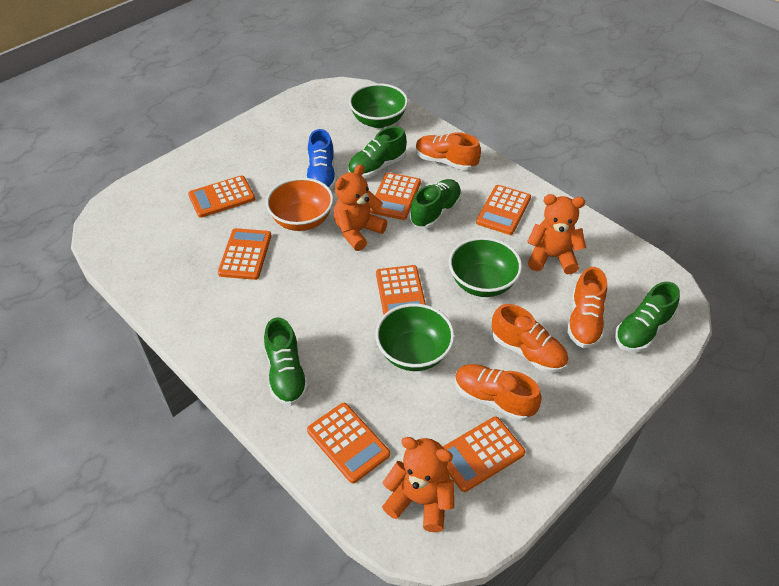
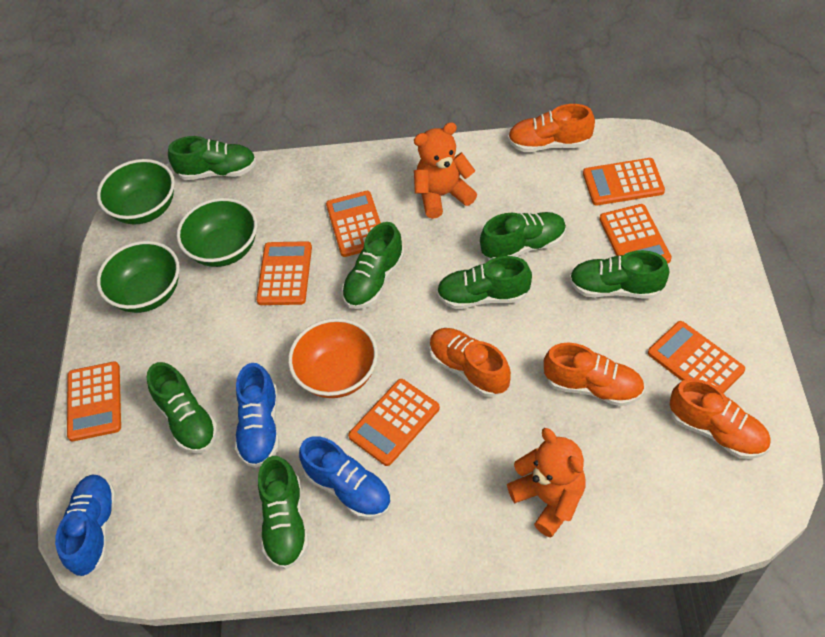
blue shoe: [306,129,336,190] = 1 -> [55,474,117,576] [235,363,279,468] [299,436,391,519] = 3
green shoe: [264,318,309,406] [348,126,407,178] [410,179,462,228] [615,282,680,352] = 4 -> [147,362,218,453] [168,136,256,180] [258,456,309,570] [342,222,404,309] [437,256,532,309] [480,212,566,260] [570,250,669,299] = 7
orange teddy bear: [334,164,387,251] [382,437,454,533] [527,194,586,274] = 3 -> [414,122,477,219] [507,428,585,538] = 2

